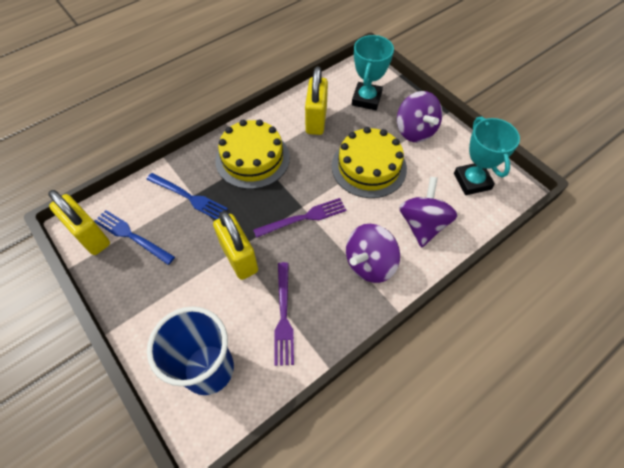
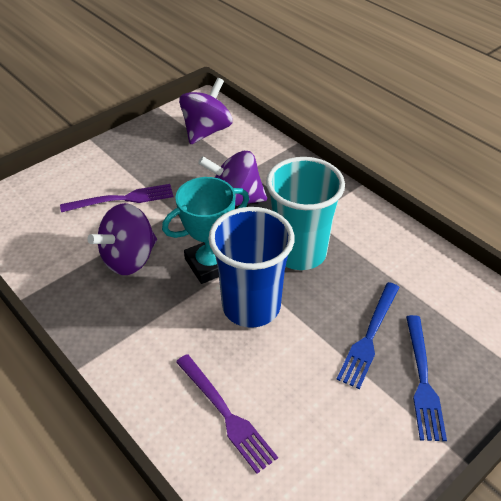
turquoise cup: none = 0 -> [266,157,345,270] = 1
turquoise trophy: [352,35,394,110] [454,116,520,195] = 2 -> [162,177,249,284] = 1
yellow cake: [215,119,290,189] [332,127,407,198] = 2 -> none = 0
yellow padlock: [48,190,110,255] [213,211,258,280] [305,67,328,135] = 3 -> none = 0

